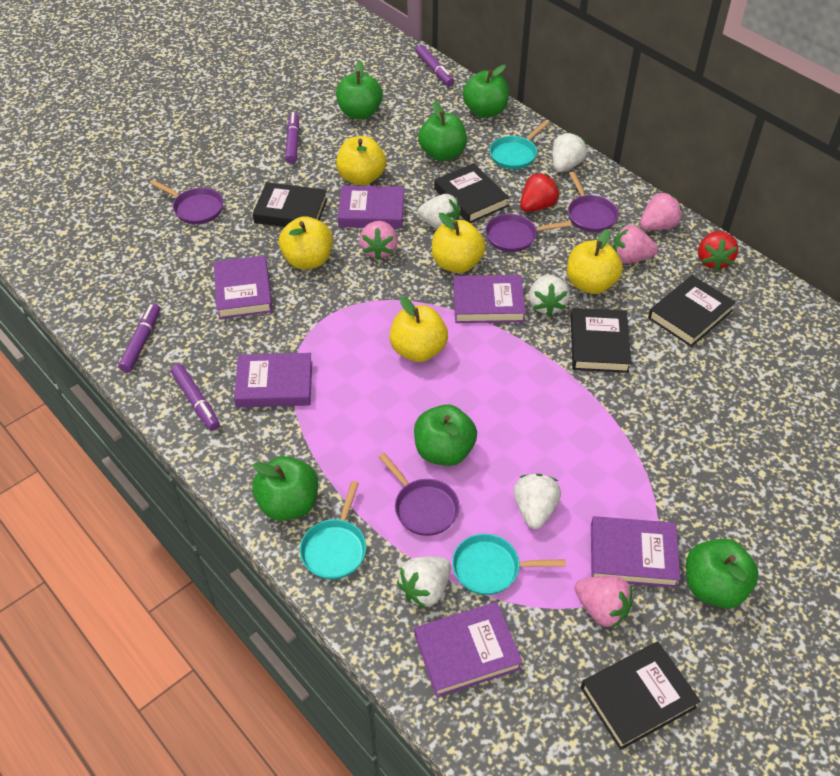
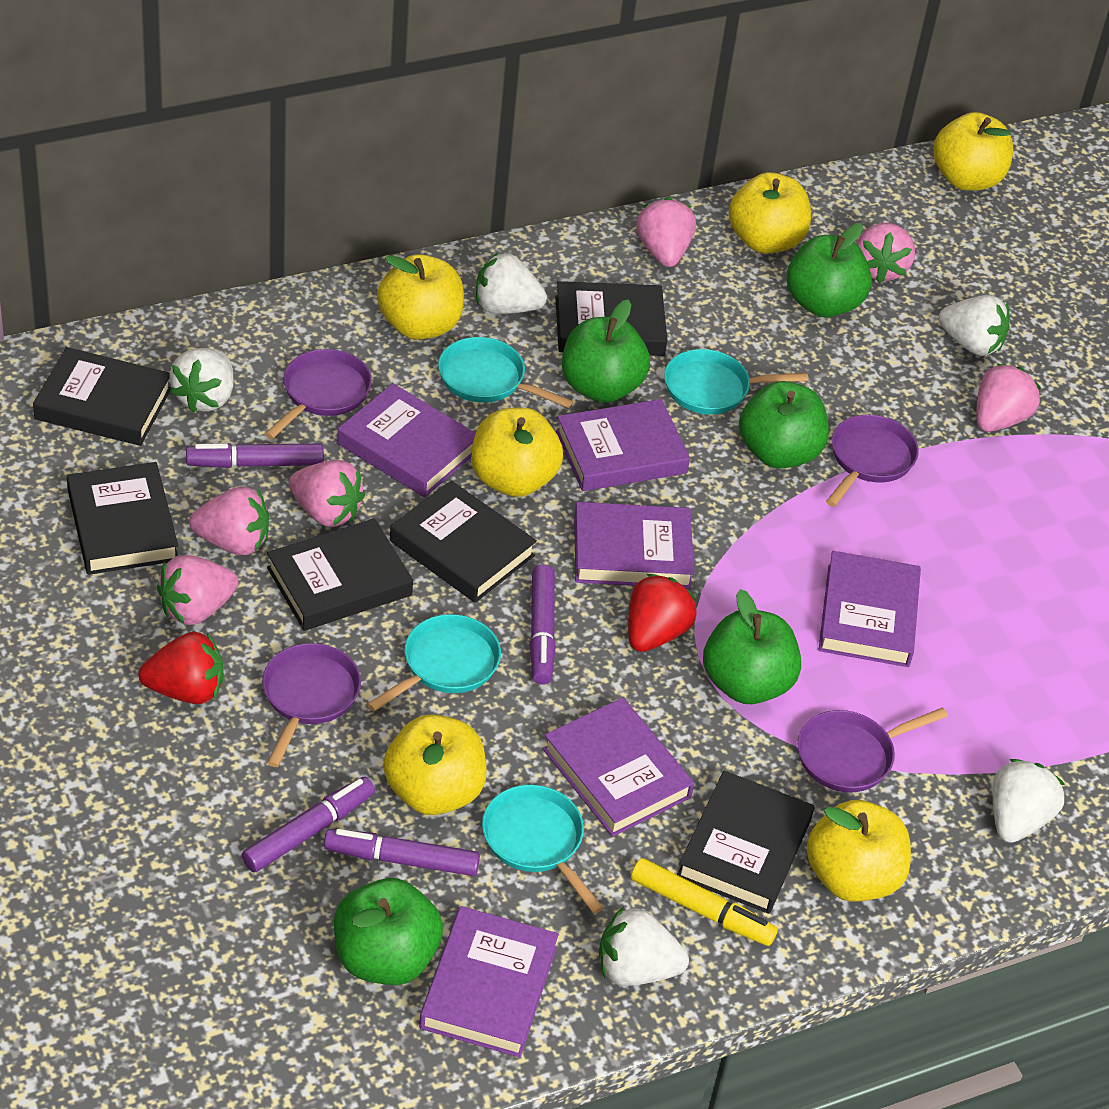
black book: [252,182,327,227] [434,163,509,223] [571,308,631,373] [581,641,701,750] [648,275,736,347] = 5 -> [33,347,172,446] [67,462,178,575] [267,518,413,631] [390,480,537,603] [555,281,667,356] [677,771,814,914] = 6
green apple: [252,456,318,521] [336,61,383,119] [414,404,477,466] [418,101,467,161] [463,65,509,118] [686,539,759,608] = 6 -> [334,878,443,985] [562,299,650,403] [703,589,801,704] [739,381,829,469] [787,223,872,317] = 5
pink strawberry: [359,221,398,260] [575,576,633,629] [613,225,658,263] [640,192,682,230] = 4 -> [157,555,238,625] [189,487,269,555] [289,460,365,527] [636,197,696,267] [856,223,915,283] [976,363,1041,432] = 6
turquoise pan: [300,481,366,579] [452,534,566,595] [489,121,549,169] = 3 -> [367,614,501,711] [438,337,573,408] [482,785,603,914] [664,349,808,415] = 4
yellow apple: [279,216,333,269] [336,136,386,186] [389,296,448,362] [432,213,486,273] [567,229,623,294] = 5 -> [377,254,464,340] [383,714,487,815] [471,407,563,497] [729,172,811,254] [807,800,911,902] [933,112,1013,191] = 6
yellow marker: none = 0 -> [631,858,778,946] = 1

